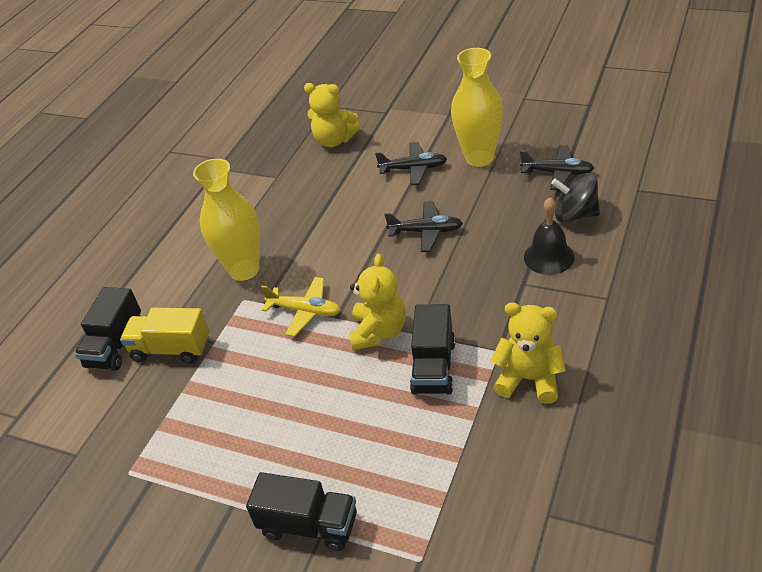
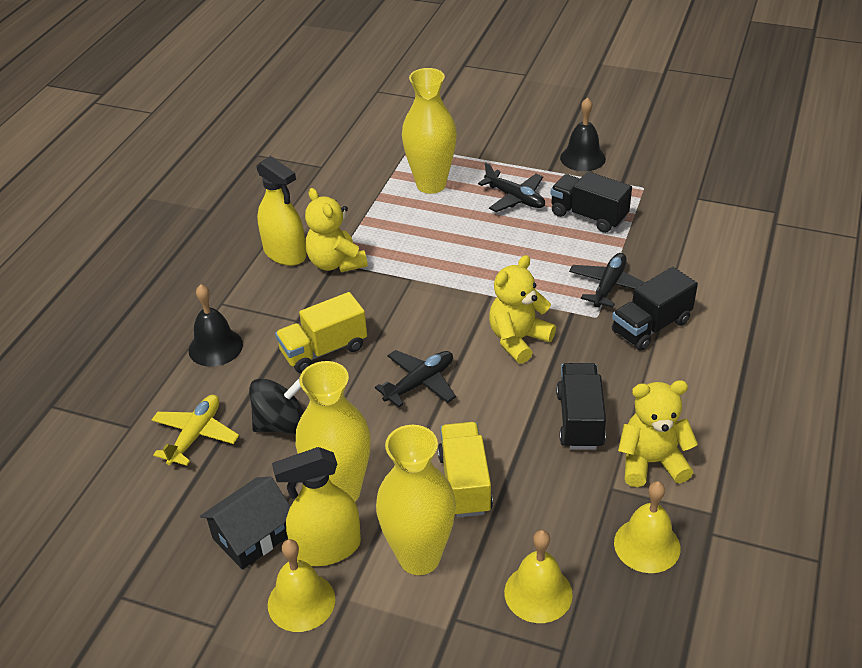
black bell: [524,197,575,275] = 1 -> [189,284,243,367] [560,97,606,171] = 2
black house: none = 0 -> [200,477,291,570] = 1
yellow bell: none = 0 -> [268,539,335,632] [504,530,573,623] [614,481,680,573] = 3
yellow spray bottle: none = 0 -> [256,156,306,266] [272,447,361,566] = 2
yellow truck: [120,308,210,364] = 1 -> [275,292,367,373] [438,422,493,518] = 2
yellow vase: [193,159,260,281] [451,48,503,167] = 2 -> [296,361,371,502] [376,425,456,575] [402,68,457,194] = 3

